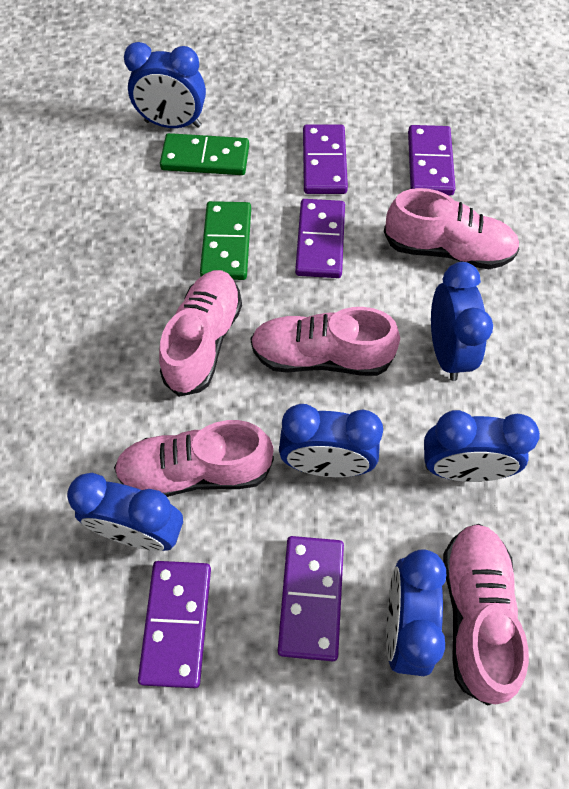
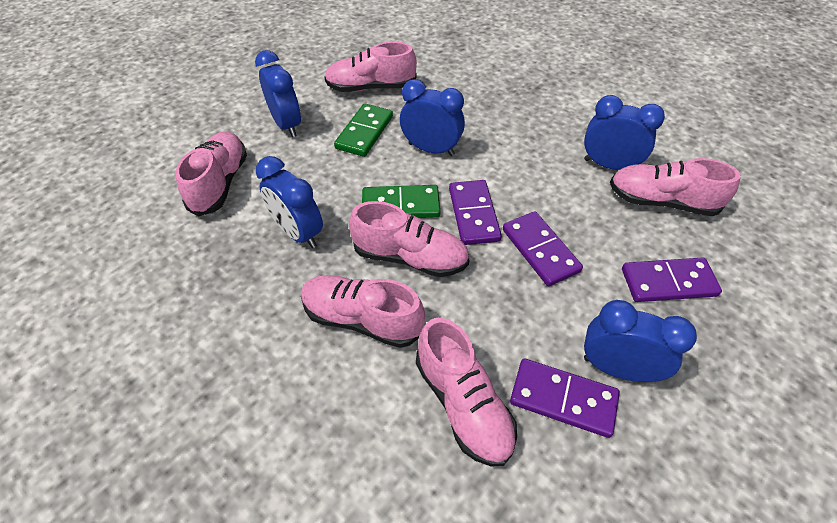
blue clock: [67,473,183,551] [124,42,206,128] [279,404,383,477] [386,550,446,676] [424,410,540,482] [431,262,493,381] = 6 -> [255,50,301,137] [256,156,323,248] [400,79,465,156] [584,95,665,170] [584,300,697,382] = 5
pink shoe: [114,420,274,497] [159,270,242,397] [250,307,400,376] [384,188,520,269] [443,524,529,705] = 5 -> [176,131,247,216] [301,275,425,348] [324,42,417,92] [349,201,469,277] [416,318,517,467] [610,158,741,216] = 6
purple domino: [138,561,211,688] [278,536,344,661] [295,199,345,278] [303,125,348,194] [408,125,456,196] = 5 -> [449,180,502,245] [503,211,583,286] [510,358,620,438] [622,258,722,302] = 4

